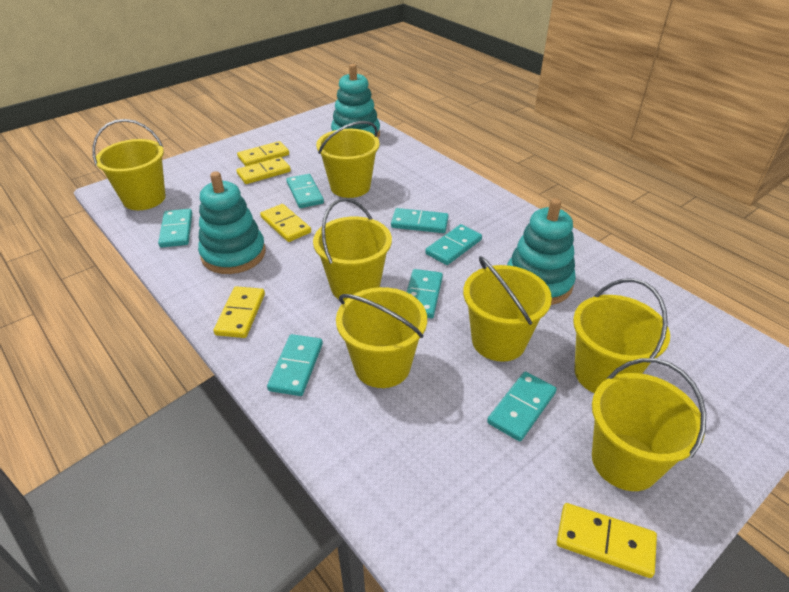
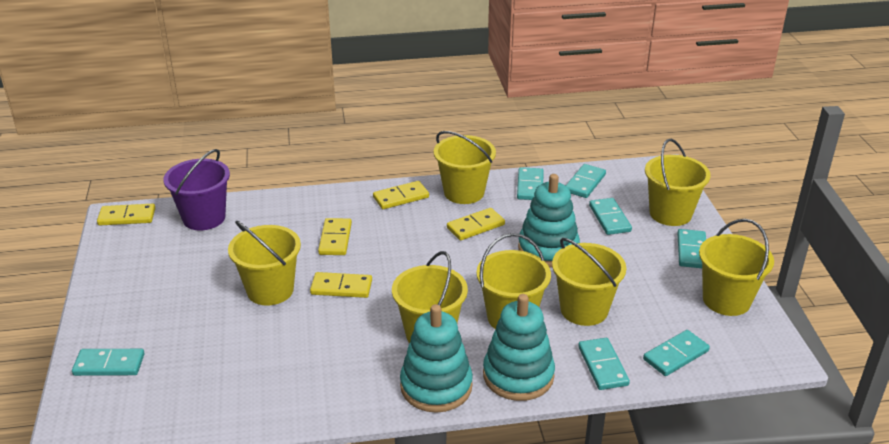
purple bucket: none = 0 -> [164,149,230,230] = 1

